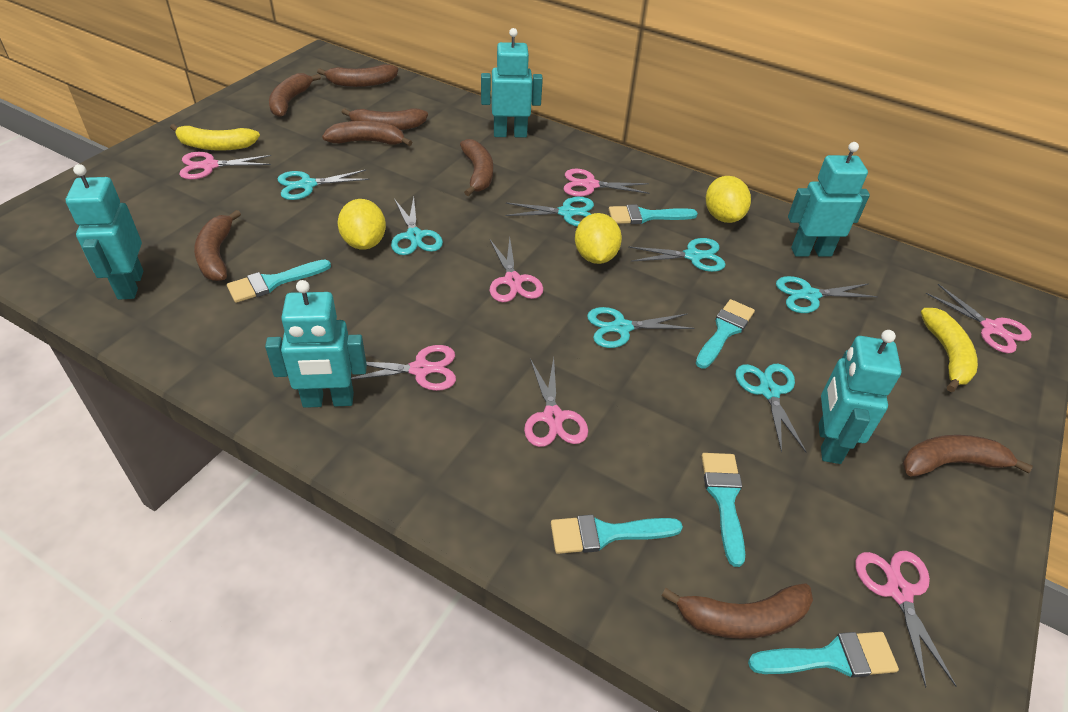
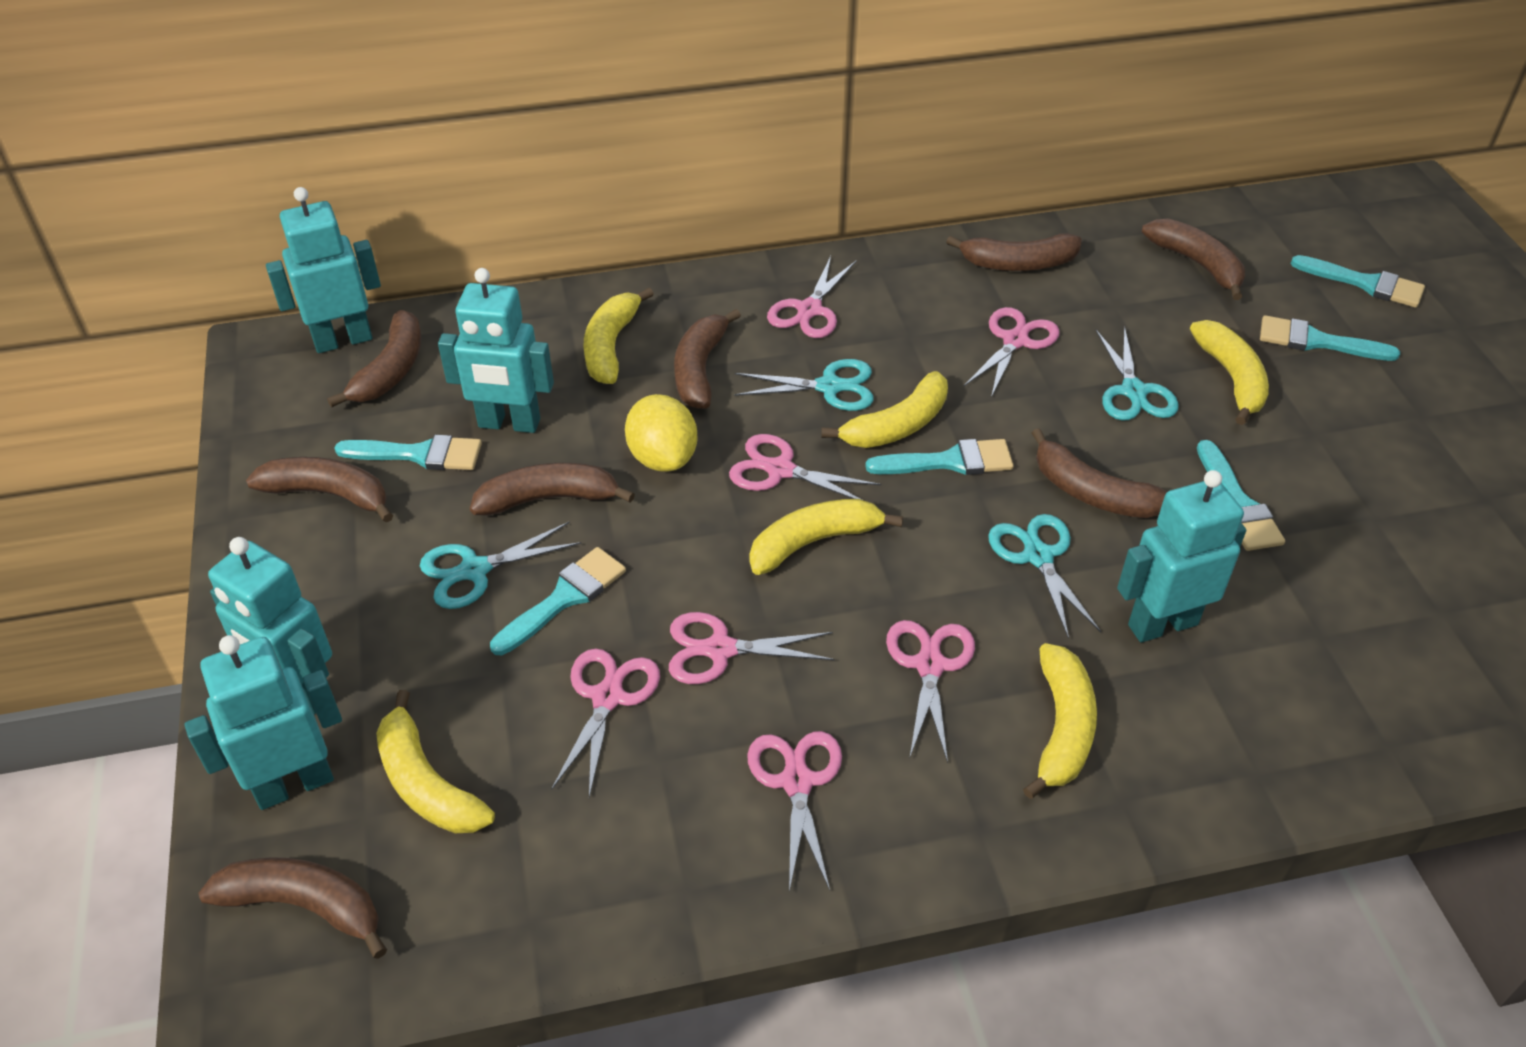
turquoise scissors: [278,170,370,200] [391,197,443,255] [506,197,594,227] [587,307,694,348] [628,238,725,272] [736,364,806,453] [776,276,879,313] = 7 -> [420,522,582,609] [734,359,874,411] [988,514,1101,639] [1096,326,1179,421] = 4
yellow banana: [170,124,260,151] [921,308,978,392] = 2 -> [376,690,495,833] [583,288,654,384] [749,499,903,575] [821,371,948,448] [1023,643,1097,799] [1190,320,1269,425] = 6
yellow lemon: [338,199,386,250] [575,213,622,264] [706,176,751,223] = 3 -> [625,394,697,472] = 1

